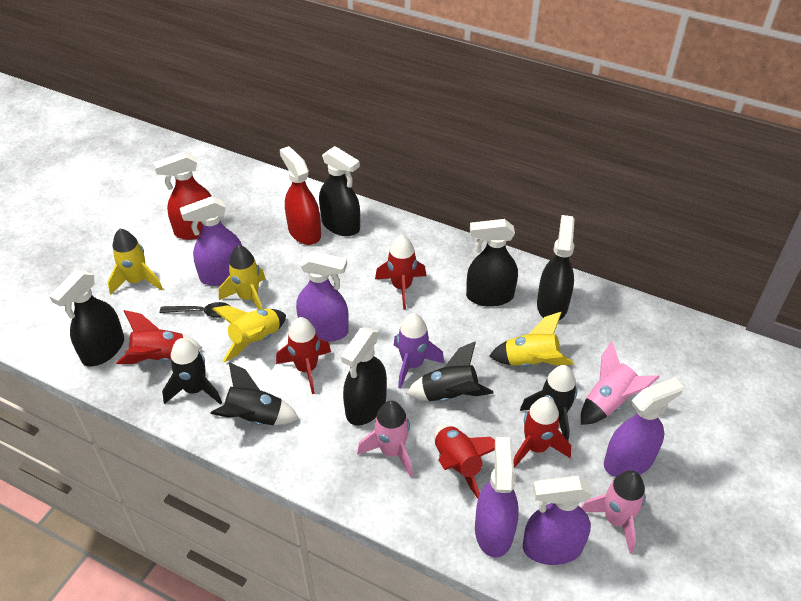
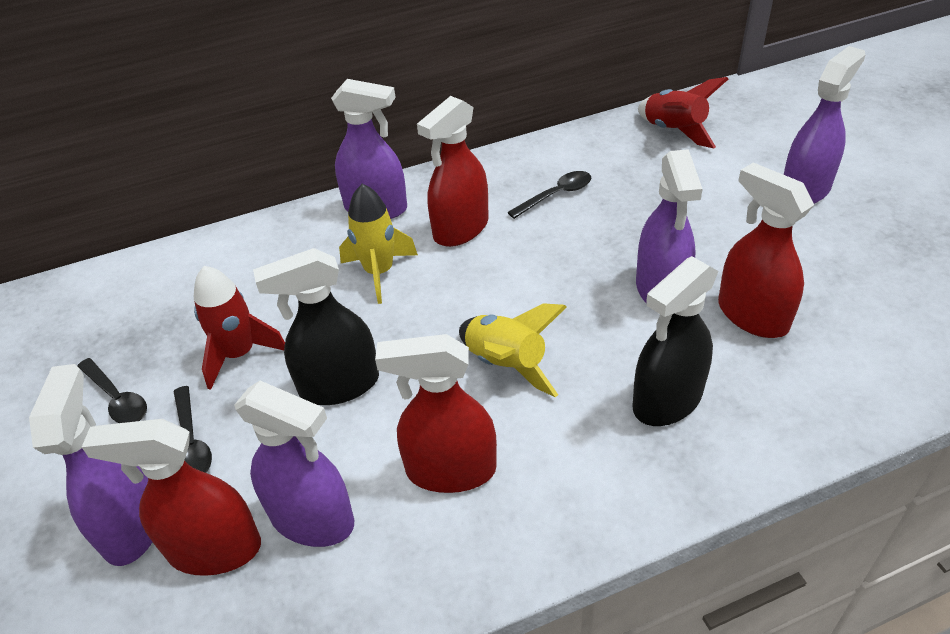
black rocket: [162,338,222,404] [210,362,299,425] [406,341,494,402] [520,365,577,441] = 4 -> none = 0
black spoon: [160,302,230,318] = 1 -> [78,358,147,423] [173,386,212,473] [507,171,591,219] = 3
black spray bottle: [49,270,124,366] [319,146,360,236] [341,327,387,425] [466,219,518,307] [537,215,574,320] = 5 -> [253,248,379,405] [632,256,719,426] = 2
pink rocket: [357,401,413,477] [581,341,659,425] [581,470,646,554] = 3 -> none = 0
purple rocket: [394,313,445,389] = 1 -> none = 0
red rocket: [116,310,202,364] [276,317,331,394] [375,235,426,309] [434,425,495,499] [513,397,571,468] = 5 -> [193,266,285,390] [638,77,728,148] = 2
red spray bottle: [153,152,212,240] [280,146,321,245] = 2 -> [82,419,261,576] [375,334,497,493] [417,96,489,247] [718,163,814,338] = 4
yellow rocket: [108,229,163,295] [213,305,286,362] [219,245,266,310] [489,312,574,367] = 4 -> [339,184,418,304] [459,303,567,398] = 2

